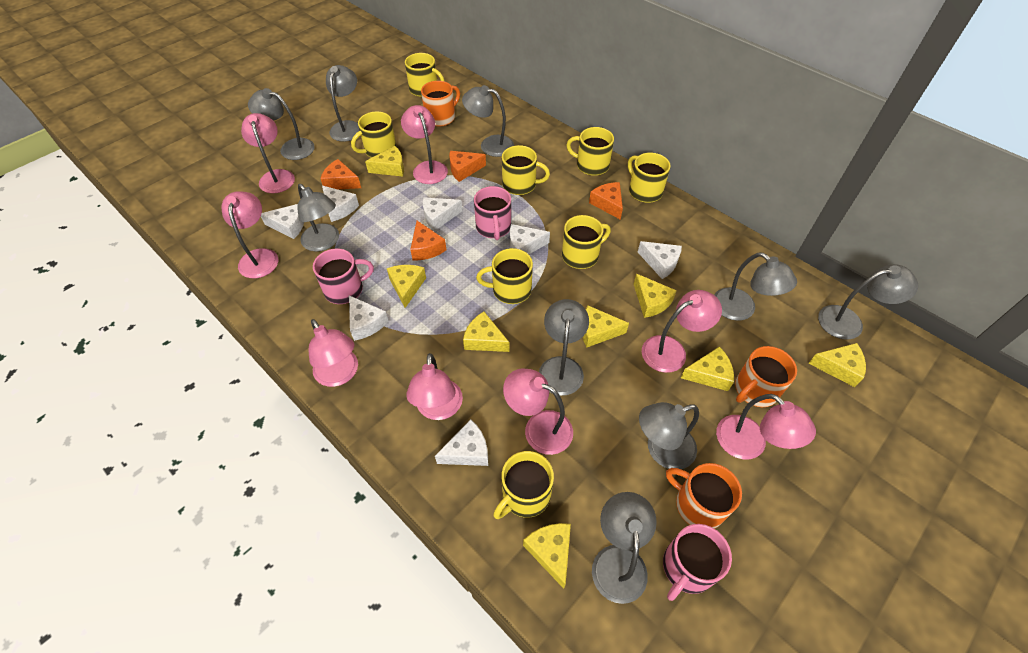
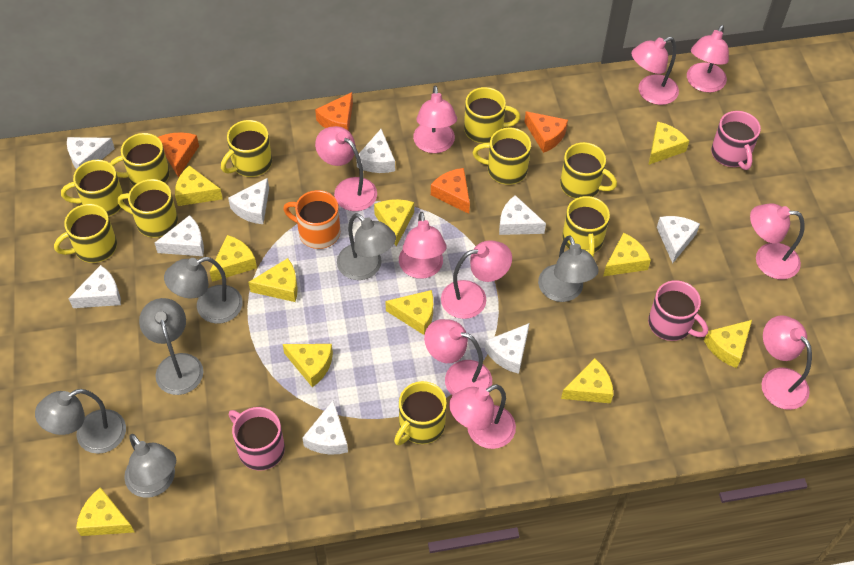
grey lamp: [248,88,315,160] [297,184,339,252] [326,65,360,142] [462,85,514,157] [539,299,589,396] [592,492,657,604] [639,402,699,469] [714,252,797,321] [818,264,918,340] = 9 -> [35,389,126,454] [124,434,176,498] [139,298,203,395] [164,257,243,324] [337,213,396,280] [538,235,599,302] = 6
orange mug: [421,81,460,126] [666,463,742,529] [735,346,797,407] = 3 -> [283,190,340,249] = 1
pink lamp: [221,191,278,278] [241,113,295,193] [309,319,358,387] [401,105,448,184] [406,353,463,420] [503,368,573,455] [642,290,722,373] [716,394,816,459] = 8 -> [315,126,377,211] [399,212,447,279] [413,86,457,153] [424,319,492,396] [441,240,512,319] [449,384,516,449] [631,37,679,105] [687,25,729,93] [750,203,805,279] [762,315,812,410] = 10
white cheese: [261,204,304,239] [322,186,359,222] [349,295,389,341] [422,197,462,231] [435,419,488,466] [510,224,550,254] [638,241,682,279] = 7 -> [67,137,115,170] [68,265,121,308] [155,215,204,256] [228,178,269,224] [302,400,348,455] [356,129,395,173] [485,323,529,374] [499,195,546,235] [657,216,700,263] = 9
yellow cheese: [365,146,404,177] [387,265,426,308] [463,312,510,352] [523,523,571,589] [583,305,629,347] [634,274,677,318] [681,346,734,391] [808,343,866,387] = 8 -> [76,487,134,536] [175,165,223,206] [210,235,257,282] [248,258,298,302] [283,344,333,387] [374,199,414,247] [385,290,433,335] [561,358,613,403] [603,233,651,276] [648,121,689,165] [704,320,752,368] = 11
yellow mug: [351,111,397,158] [405,53,444,97] [476,248,533,304] [493,451,554,519] [502,145,550,195] [562,215,611,269] [566,127,614,176] [628,153,670,203] = 8 -> [54,204,117,263] [61,160,124,217] [110,133,170,186] [117,179,178,238] [221,120,272,177] [394,381,447,446] [464,87,520,143] [473,128,531,185] [560,142,617,199] [562,196,610,257] = 10

